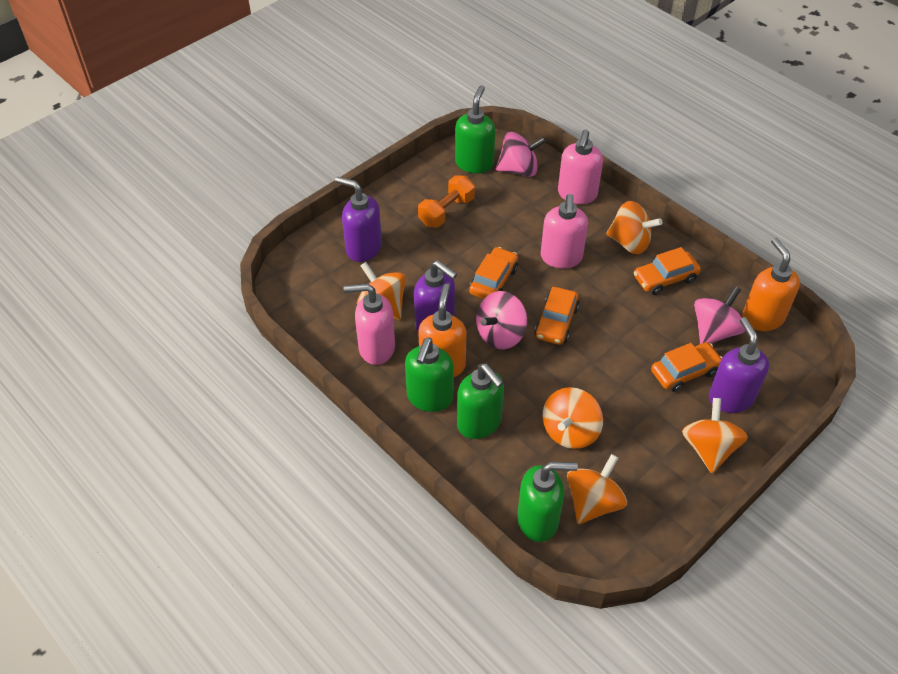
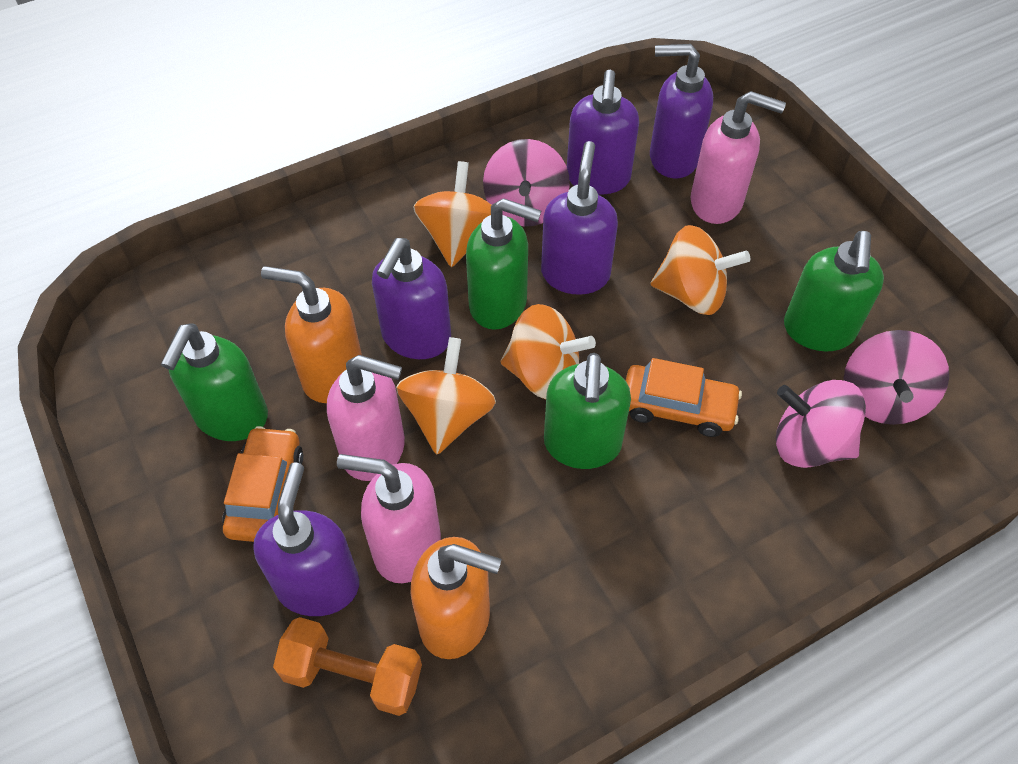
orange car: [469,247,518,299] [534,287,579,345] [634,247,701,295] [651,342,723,392] = 4 -> [222,426,303,542] [626,358,742,437] = 2
orange spinning top: [357,262,406,320] [543,387,603,449] [567,454,627,524] [606,201,662,254] [682,398,748,473] = 5 -> [396,337,496,455] [413,161,492,267] [501,304,596,399] [651,225,750,315] = 4
purple soap dispenser: [335,176,382,262] [414,260,457,332] [709,317,769,413] = 3 -> [253,462,359,616] [372,238,451,359] [541,141,618,295] [567,70,639,194] [650,44,713,178] = 5

